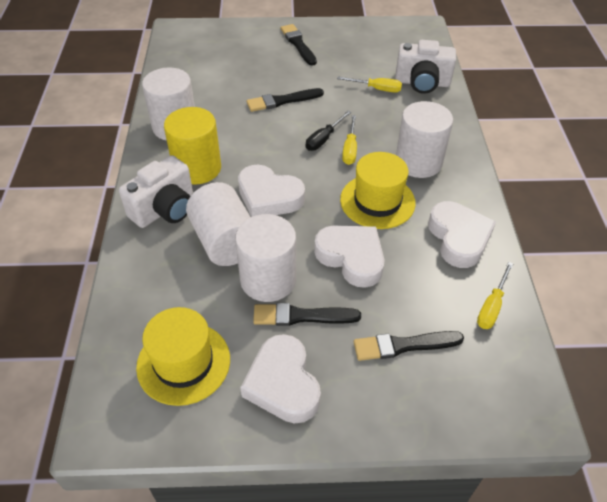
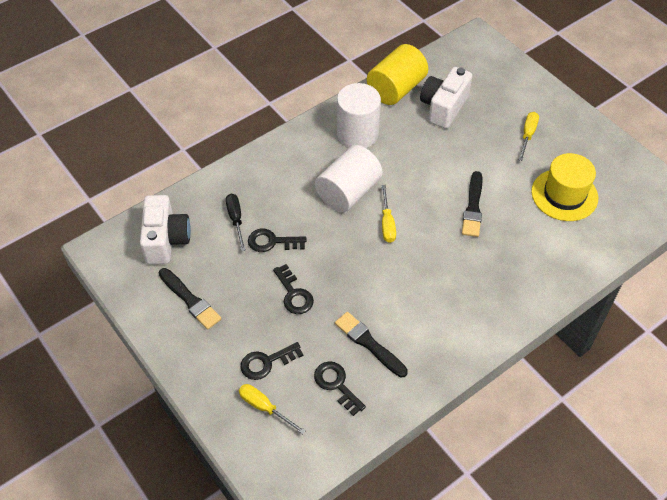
black brush: [246,88,324,112] [253,303,361,326] [280,24,317,66] [354,331,464,361] = 4 -> [159,268,221,330] [335,312,408,377] [462,171,482,237] = 3
black key: none = 0 -> [241,342,303,380] [248,229,306,252] [273,264,314,314] [314,361,366,416] = 4
white cylinder: [142,67,195,141] [186,182,251,266] [235,214,296,302] [396,101,453,178] = 4 -> [315,145,383,212] [337,83,381,148] = 2
white heart: [238,165,305,217] [240,334,321,424] [314,226,385,288] [428,201,496,268] = 4 -> none = 0
yellow hat: [136,307,230,406] [340,152,416,229] = 2 -> [531,153,598,221] = 1

